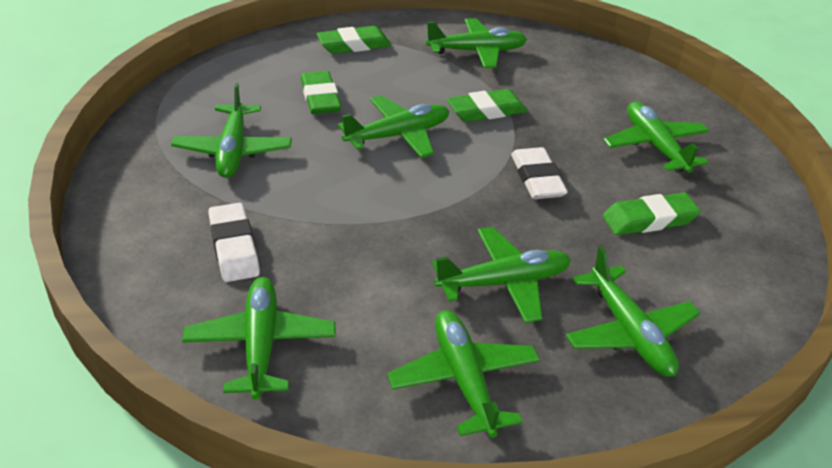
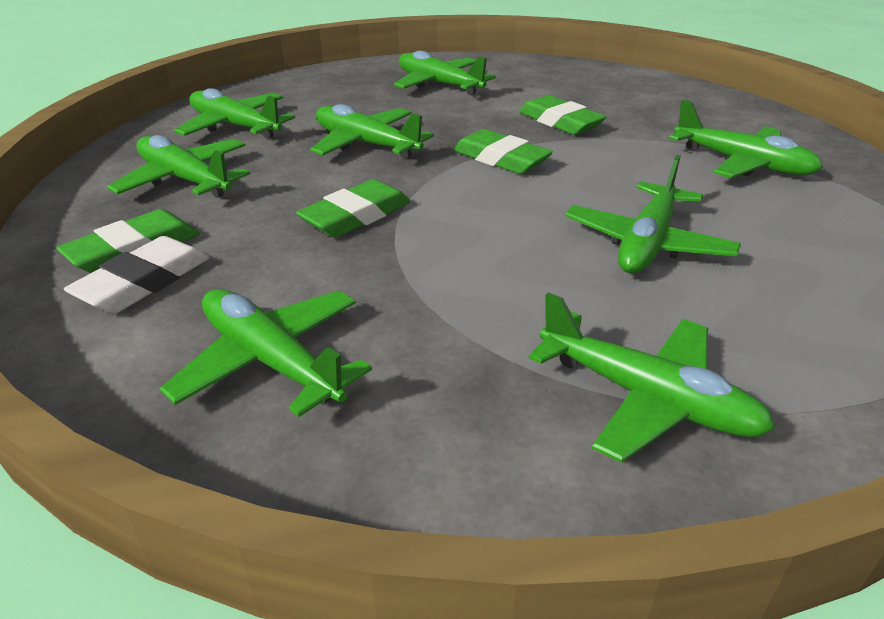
white eraser: [208,203,260,282] [511,147,568,199] = 2 -> [64,236,209,313] = 1

